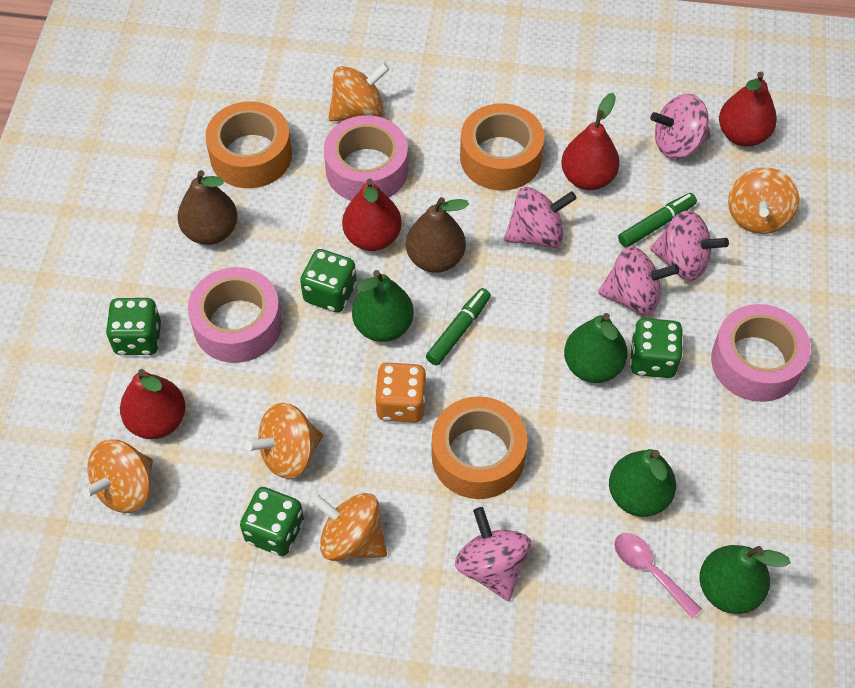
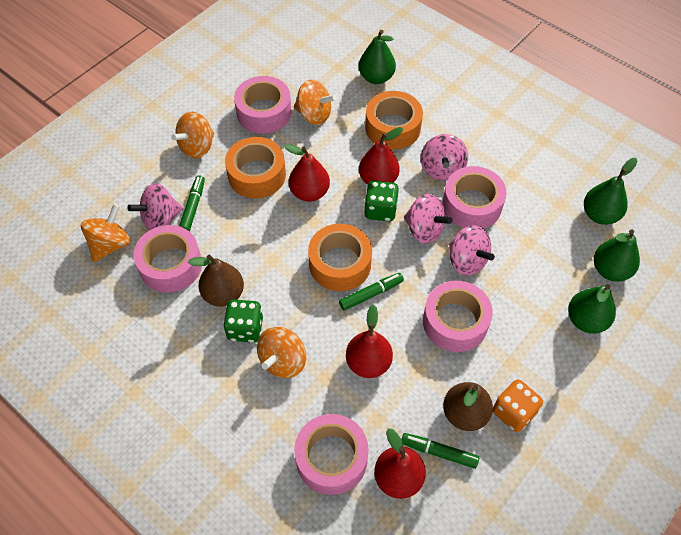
green dice: [106,298,161,355] [240,487,304,556] [300,249,357,312] [630,318,683,378] = 4 -> [223,299,263,343] [365,180,399,222] = 2
green marker: [426,288,491,366] [618,193,697,248] = 2 -> [179,175,205,231] [339,273,404,311] [401,433,479,469] = 3
orange spinning top: [82,440,153,513] [246,402,323,479] [311,493,387,561] [328,63,389,121] [728,167,799,234] = 5 -> [81,204,130,262] [171,112,214,158] [257,327,306,378] [294,80,337,125] = 4
pink spinning top: [455,507,531,601] [504,187,577,248] [598,246,679,315] [650,94,711,159] [650,210,729,281] = 5 -> [128,183,183,230] [404,194,452,244] [421,134,468,180] [449,226,495,276] = 4
pink spoon: [614,533,702,619] = 1 -> none = 0
pink tape: [188,267,282,363] [324,115,408,201] [711,304,811,402] = 3 -> [133,225,202,293] [234,76,292,134] [294,414,369,495] [423,281,493,352] [442,166,507,229] = 5

